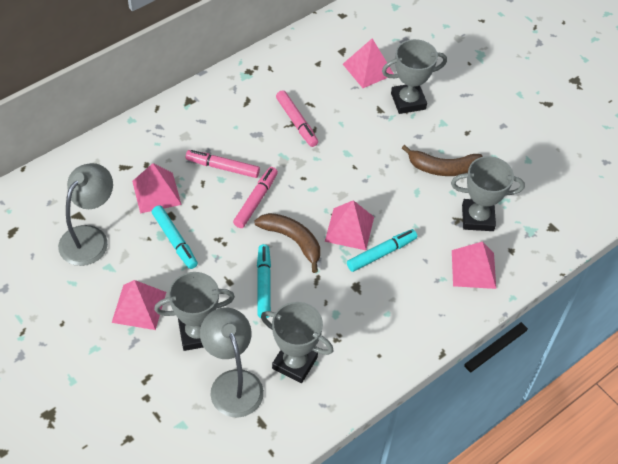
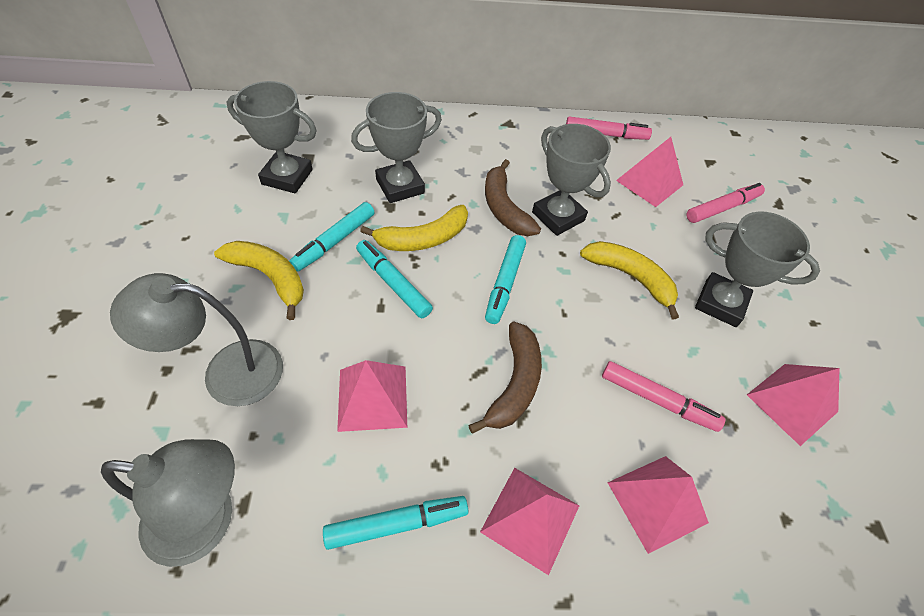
turquoise marker: [152,205,198,269] [257,244,271,318] [347,229,417,272] = 3 -> [289,202,374,272] [323,496,468,550] [356,240,433,319] [485,235,526,324] = 4
yellow banana: none = 0 -> [214,241,304,320] [360,205,468,251] [580,241,679,319] = 3

